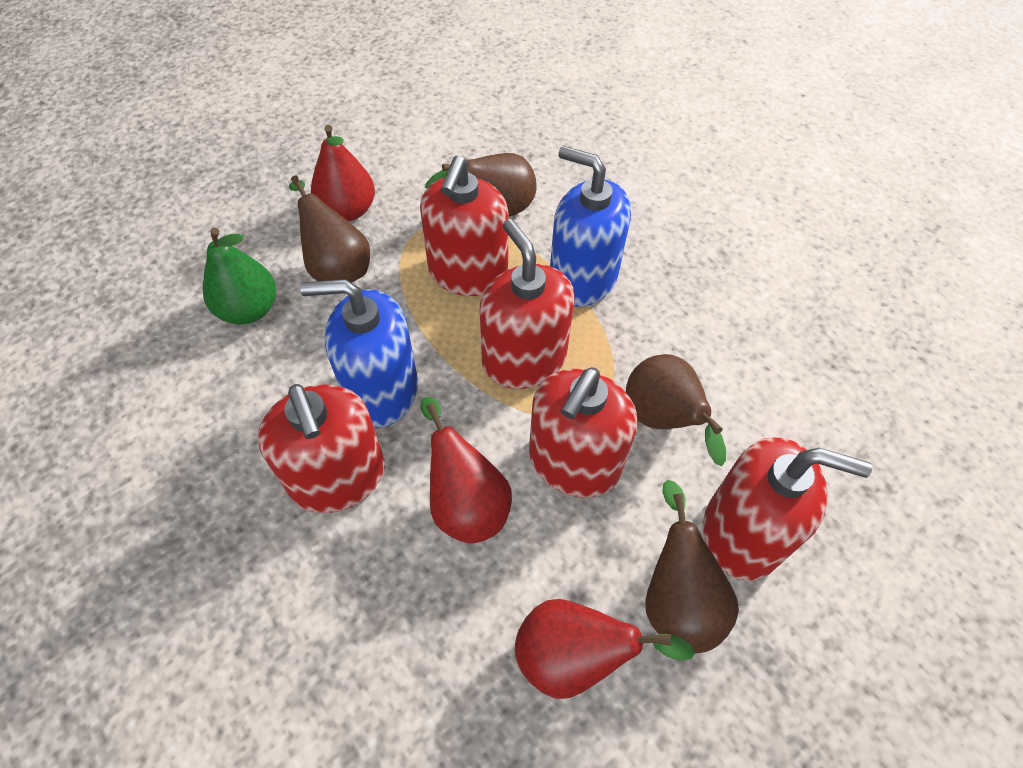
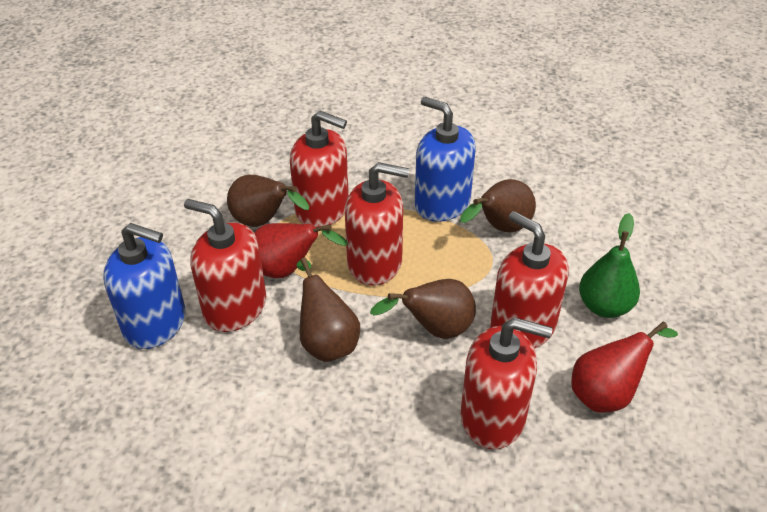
red pear: [311,125,375,221] [420,397,512,543] [515,599,695,699] = 3 -> [254,223,348,278] [571,321,678,413] = 2

